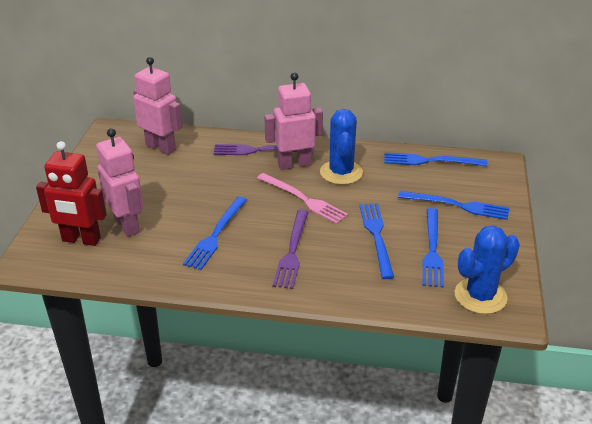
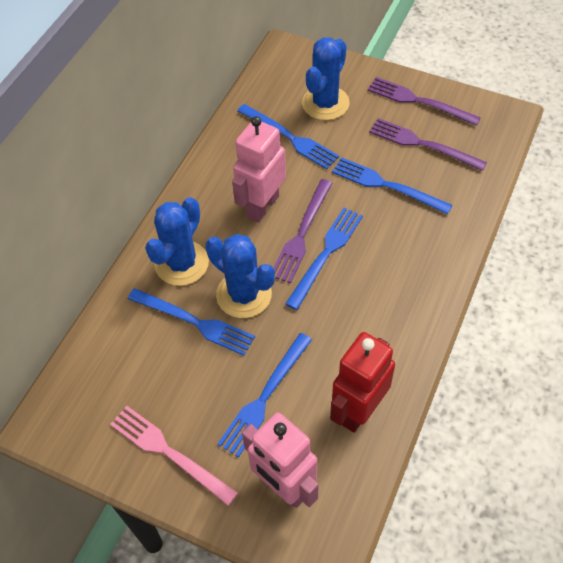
blue cactus: [320,109,363,185] [455,225,520,314] = 2 -> [145,197,209,286] [205,234,275,318] [302,37,350,120] = 3
pink robot: [96,128,144,237] [133,57,183,155] [264,72,323,170] = 3 -> [232,116,286,223] [242,413,319,508] = 2
purple fork: [213,144,314,155] [273,209,309,289] = 2 -> [274,179,333,283] [368,77,481,126] [369,118,487,171] = 3

